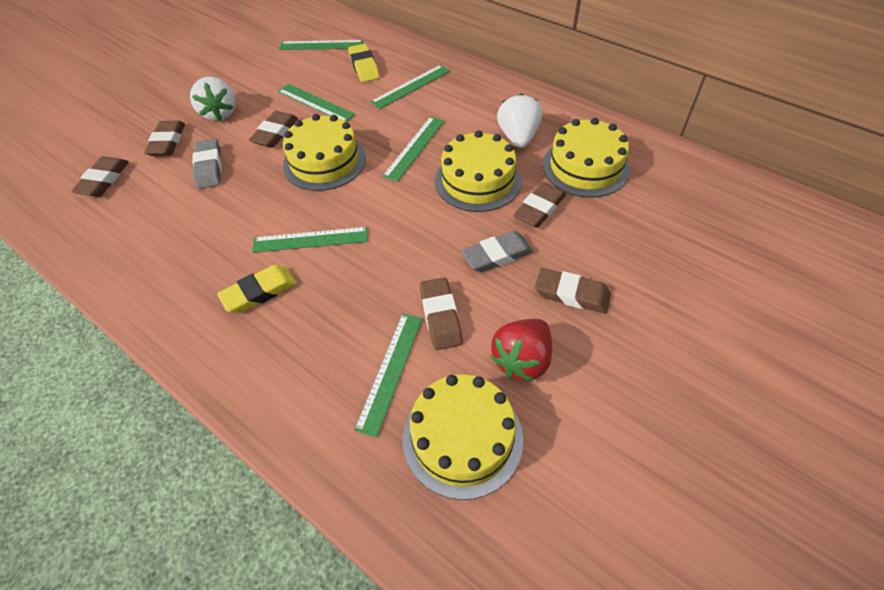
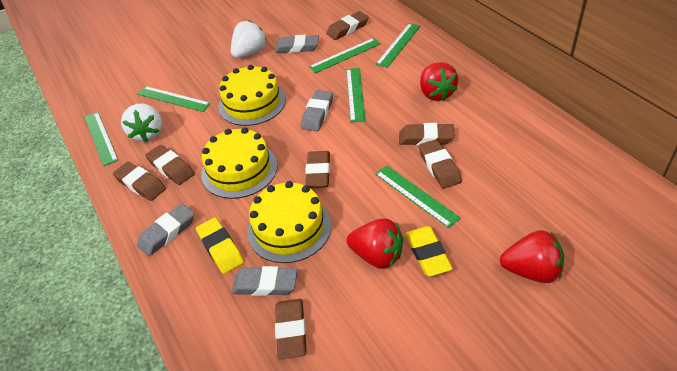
brown eraser: [71,156,129,197] [144,121,185,156] [249,111,298,148] [420,277,463,350] [514,182,566,228] [535,268,611,314] = 6 -> [113,162,166,201] [145,145,194,185] [275,299,307,359] [305,151,330,188] [326,11,369,40] [399,123,455,146] [419,139,462,189] = 7
grey eraser: [192,139,221,189] [462,231,533,272] = 2 -> [137,203,194,256] [232,266,298,296] [275,35,319,53] [301,90,333,131] = 4
red strawberry: [491,319,552,381] = 1 -> [347,218,403,269] [420,62,458,101] [500,230,564,283] = 3
yellow cake: [283,114,366,191] [403,374,523,500] [435,130,521,212] [543,118,630,198] = 4 -> [201,128,278,199] [218,65,286,126] [247,181,331,263] = 3

